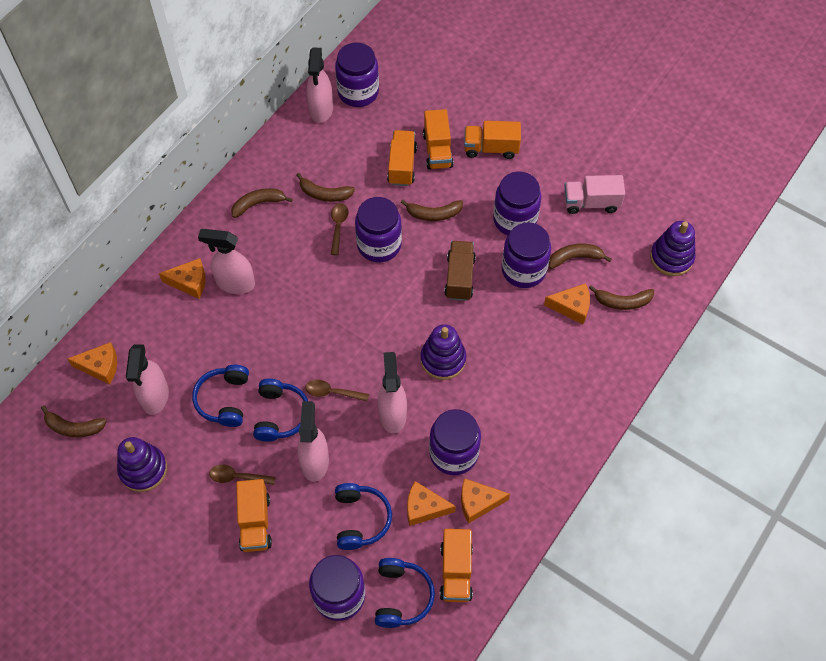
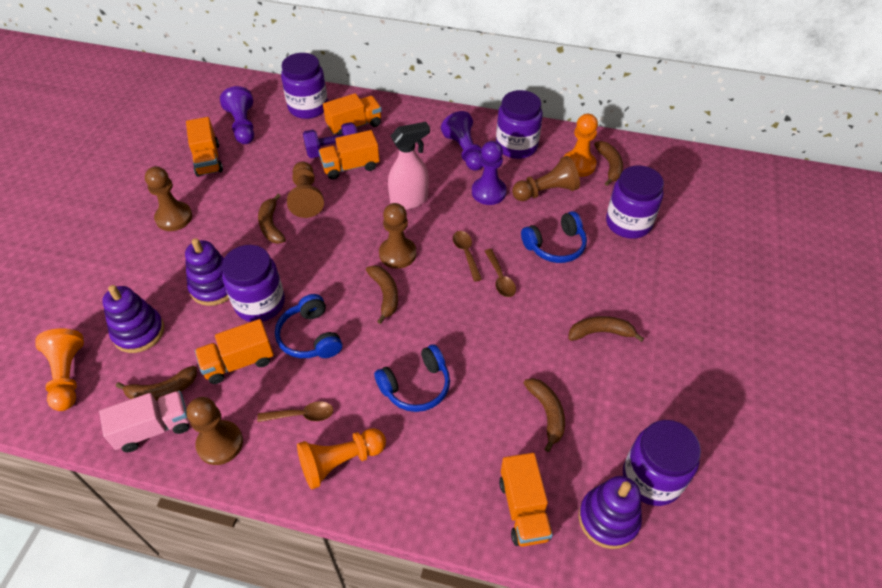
blue headphones: [192,365,249,427] [253,379,308,442] [335,483,392,550] [375,558,435,628] = 4 -> [275,294,342,358] [374,344,450,412] [521,211,587,263] = 3
brown pawn: none = 0 -> [145,166,192,231] [187,397,243,465] [287,162,324,218] [379,203,416,269] [512,156,580,201] = 5
brown truck: [444,241,476,301] = 1 -> none = 0
orange cheese: [67,342,117,385] [159,258,206,299] [407,481,456,526] [461,478,510,524] [544,283,590,324] = 5 -> none = 0
orange pawn: none = 0 -> [36,328,84,411] [297,428,386,490] [564,114,598,177] = 3
pink spray bottle: [126,344,169,415] [198,229,255,294] [297,401,329,482] [307,48,333,123] [378,352,407,434] = 5 -> [388,122,430,210] = 1
purple dumbbell: none = 0 -> [303,122,357,158] = 1
purple jar: [309,555,365,621] [335,42,379,107] [355,197,402,262] [429,409,481,475] [493,171,541,236] [501,222,551,288] = 6 -> [222,245,285,322] [281,53,328,119] [496,90,543,159] [606,165,664,239] [623,420,701,506] = 5
purple pawn: none = 0 -> [220,86,254,144] [441,111,483,171] [472,141,507,205] = 3

